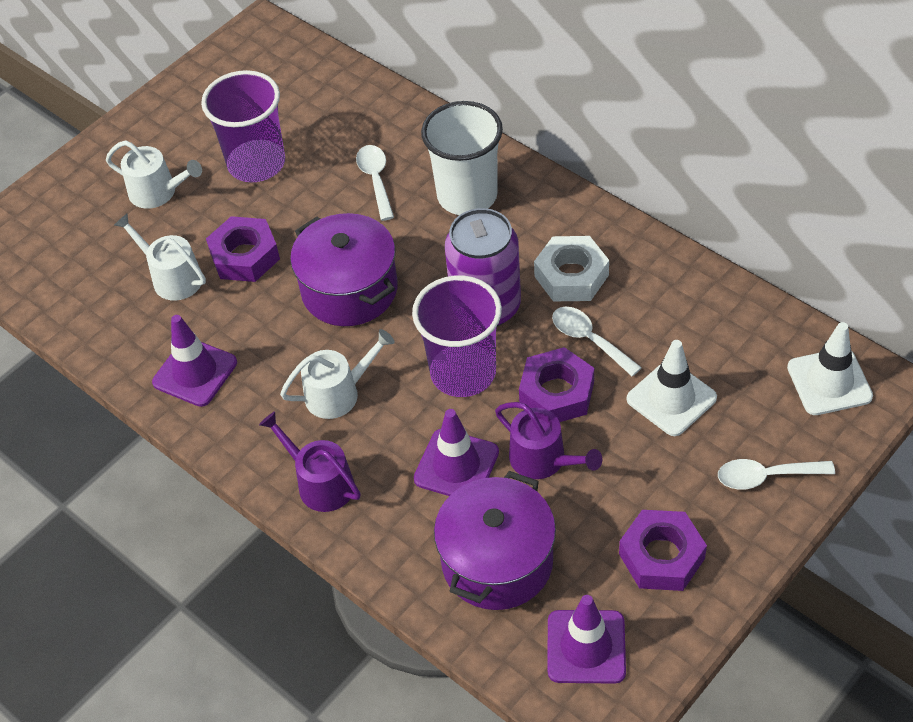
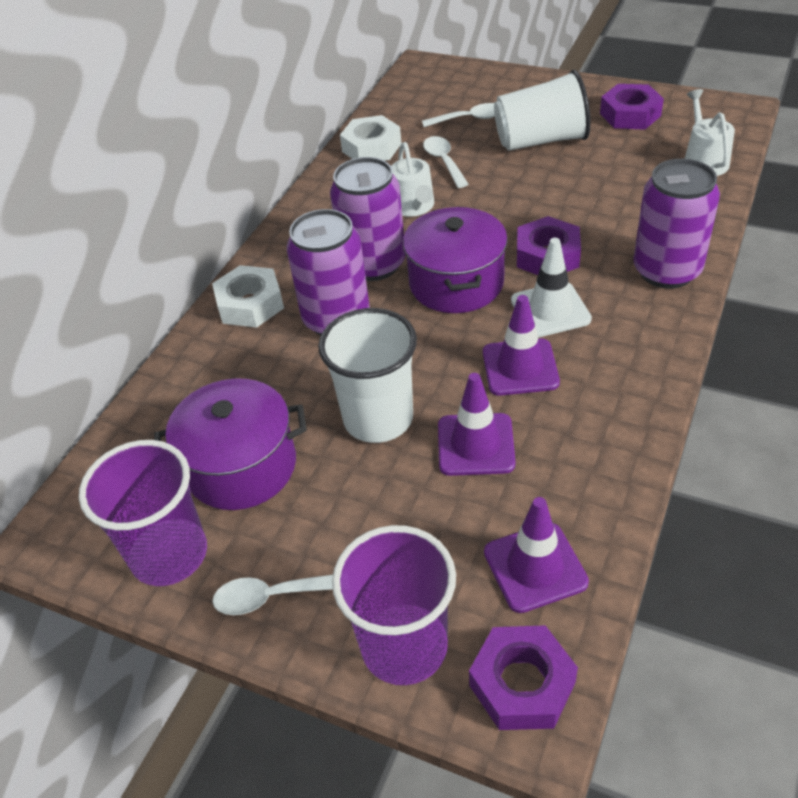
purple can: [445,208,521,326] = 1 -> [287,209,370,336] [330,157,406,281] [633,159,720,288] = 3
purple watering can: [259,411,361,512] [495,402,602,479] = 2 -> none = 0
white cup: [421,101,503,215] = 1 -> [318,308,417,443] [494,70,591,151] = 2
white nut: [534,236,609,301] = 1 -> [212,265,284,328] [340,115,401,161] = 2
white traffic cone: [627,340,717,436] [787,322,873,415] = 2 -> [511,238,592,337] = 1
white watering can: [106,140,202,209] [114,213,206,301] [280,329,395,419] = 3 -> [391,142,434,217] [685,89,735,176] = 2

